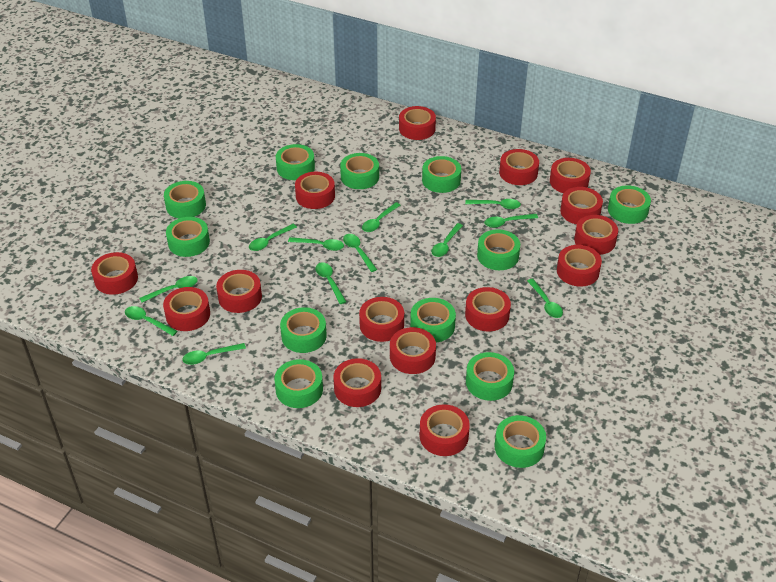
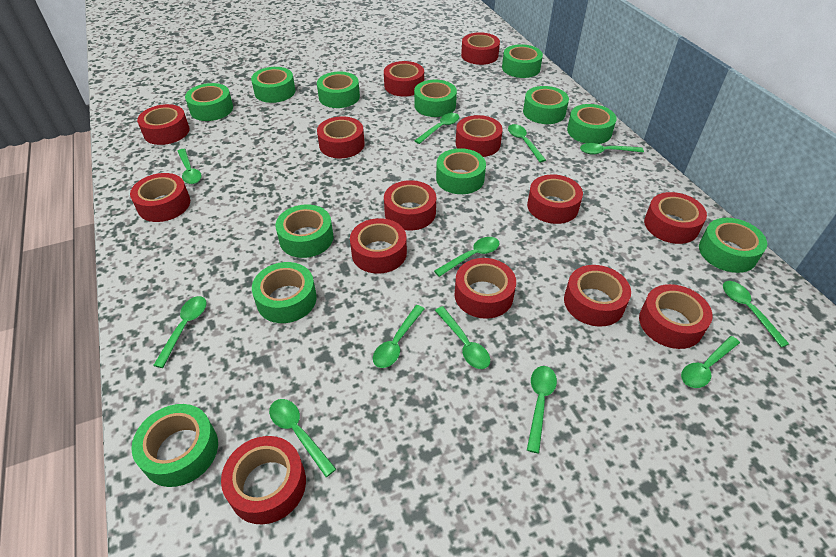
red tape: [91,252,138,295] [163,287,210,331] [216,270,262,313] [295,172,335,209] [333,358,381,407] [359,297,404,342] [390,327,436,374] [399,106,436,140] [419,404,470,456] [465,287,511,331] [499,149,539,185] [550,158,591,193] [557,245,602,287] [560,187,603,224] [574,215,618,255] = 15 -> [130,173,190,222] [137,104,190,145] [221,436,306,525] [317,116,365,158] [350,218,407,274] [384,61,424,96] [384,180,436,231] [454,258,516,319] [456,115,503,157] [461,32,500,65] [527,174,583,224] [564,265,631,327] [639,284,713,349] [644,192,707,244] = 14

